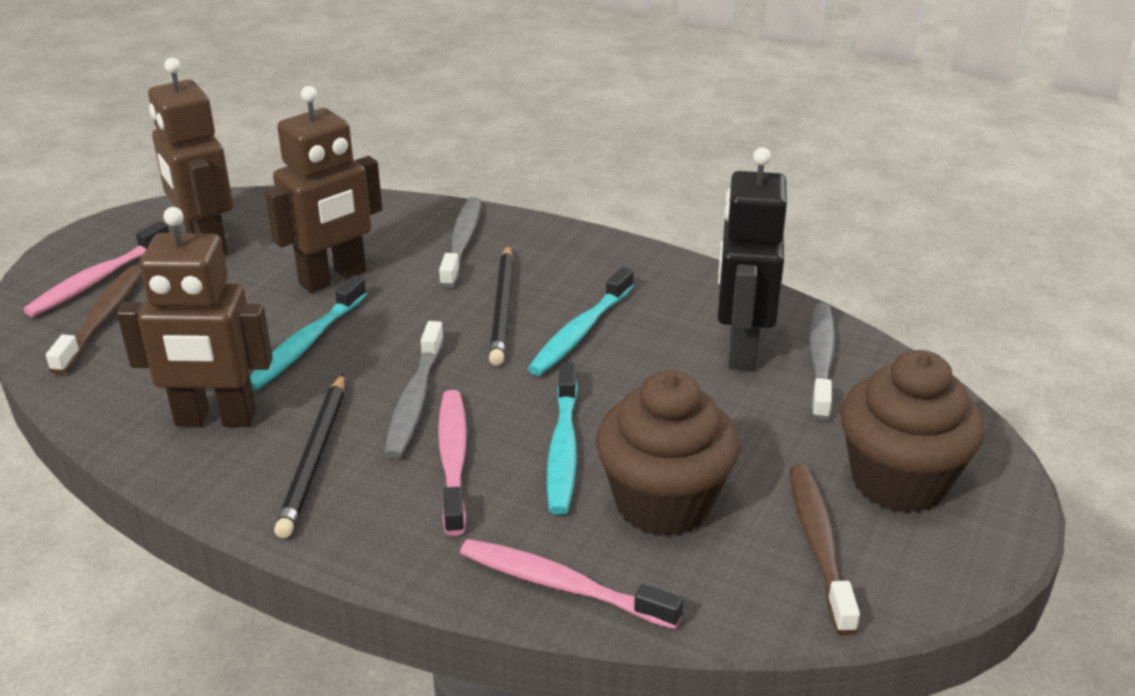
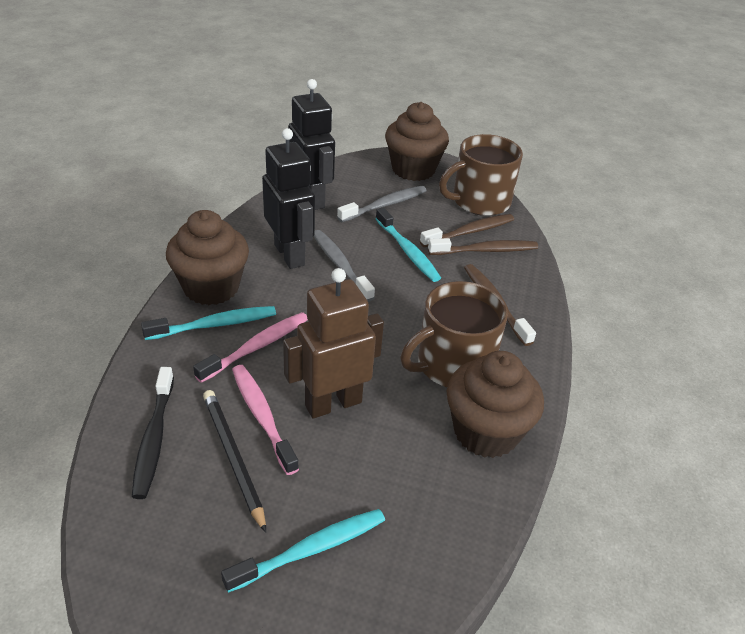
black pencil: [274,373,345,538] [489,245,514,366] = 2 -> [203,390,266,533] = 1
black robot: [717,147,787,371] = 1 -> [262,128,315,269] [288,79,335,210] = 2
black toothbrush: none = 0 -> [132,367,174,499] = 1
brown cupcake: [596,370,740,536] [841,350,985,513] = 2 -> [166,210,249,305] [385,102,449,181] [447,351,544,458] = 3
brown mug: none = 0 -> [400,281,508,387] [439,134,523,216] = 2
brown robot: [117,207,273,427] [148,58,233,255] [265,86,382,293] = 3 -> [283,268,384,419] = 1
brown toothbrush: [46,266,141,375] [790,464,860,636] = 2 -> [420,214,514,247] [428,238,538,255] [464,264,536,346] = 3
grey toothbrush: [384,321,444,459] [439,197,481,288] [809,302,835,421] = 3 -> [314,230,375,302] [337,186,427,222] = 2
pink toothbrush: [23,221,169,317] [438,390,467,536] [460,539,684,629] = 3 -> [193,312,308,383] [232,365,299,475] = 2

